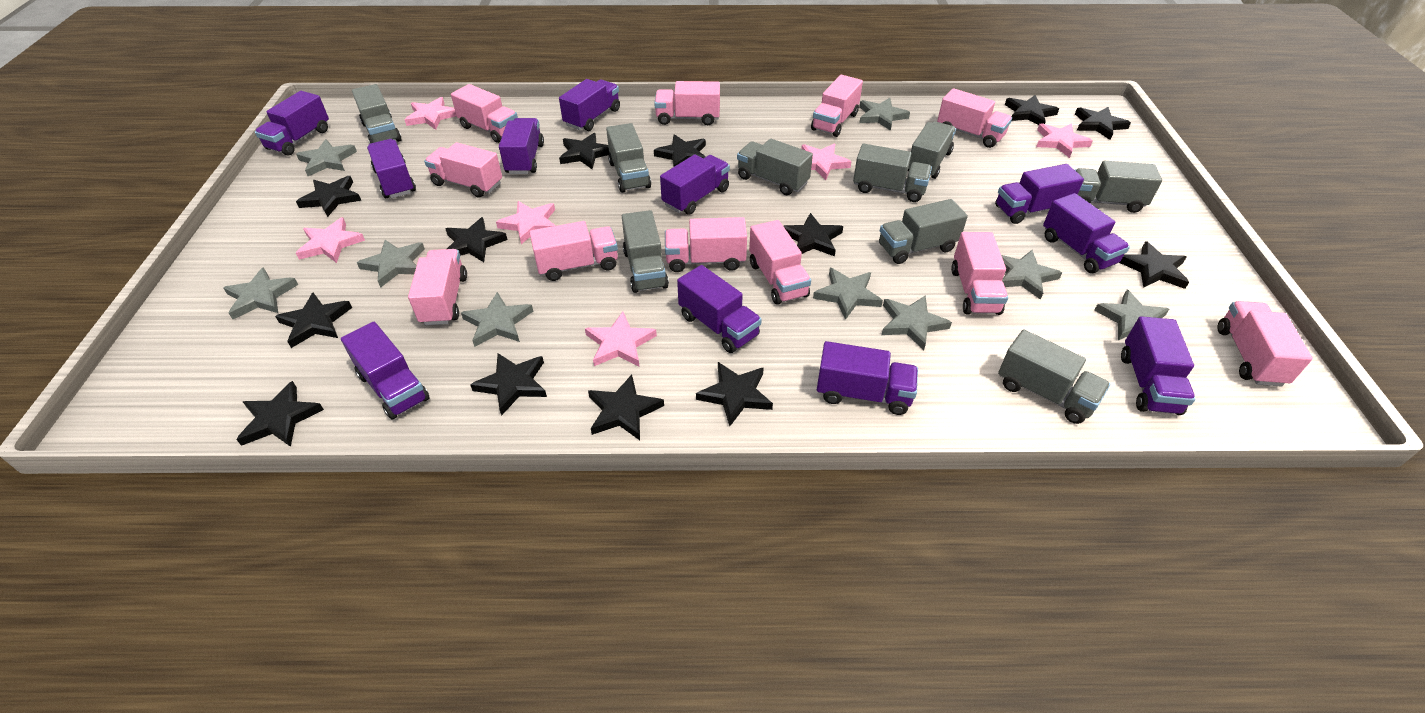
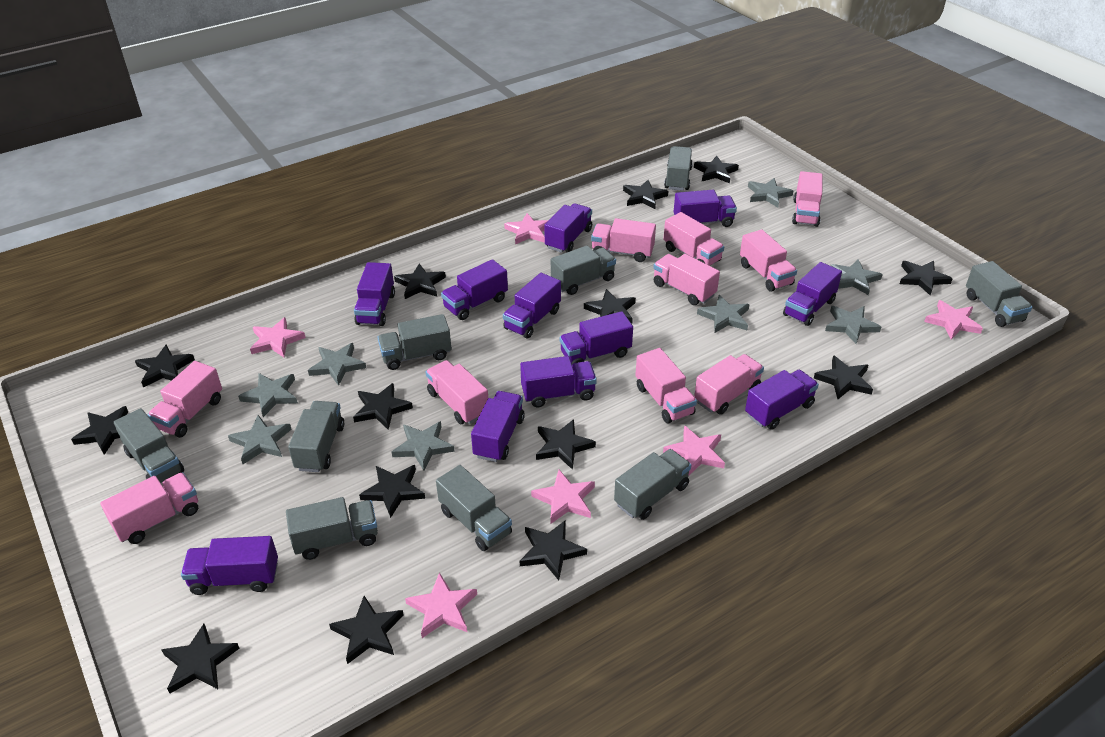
black star: [236,381,324,447] [275,293,352,348] [296,176,361,217] [445,217,507,262] [470,353,547,416] [559,133,610,169] [588,375,664,440] [654,134,706,167] [696,362,773,426] [784,213,843,256] [1005,95,1059,125] [1075,107,1131,140] [1119,241,1189,289] = 13 -> [71,406,128,455] [135,344,195,387] [162,624,240,694] [329,596,404,664] [353,383,413,430] [359,465,425,518] [394,264,446,299] [520,520,587,580] [536,419,596,470] [584,289,636,324] [623,180,668,209] [694,156,739,183] [814,355,873,399] [900,260,953,295] = 14
grey star: [223,267,298,319] [296,139,357,176] [357,240,425,288] [461,292,533,347] [813,268,883,320] [859,98,910,131] [882,295,952,350] [1001,250,1062,300] [1094,290,1169,340] = 9 -> [228,415,292,464] [238,373,298,417] [308,343,366,386] [392,421,455,470] [697,295,750,333] [748,178,793,208] [825,306,881,344] [830,259,883,295] = 8
pink truck: [408,249,467,325] [424,142,502,198] [451,84,518,143] [529,221,618,281] [654,81,720,125] [665,217,747,272] [749,220,811,305] [811,75,863,137] [937,88,1012,148] [951,232,1008,315] [1217,301,1313,386] = 11 -> [100,473,198,544] [147,361,222,438] [426,360,488,424] [591,218,656,262] [635,348,697,424] [653,254,720,305] [664,212,724,266] [694,354,764,415] [740,229,797,292] [792,171,823,227] = 10

